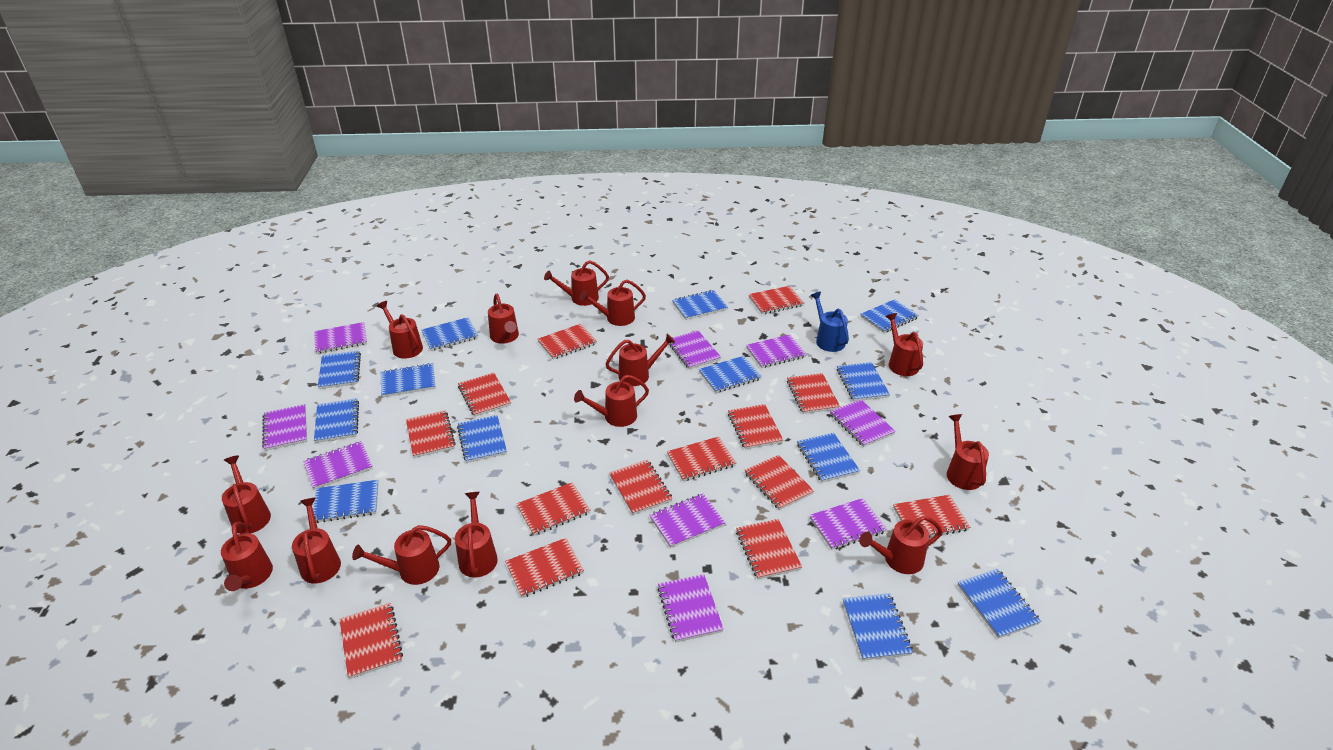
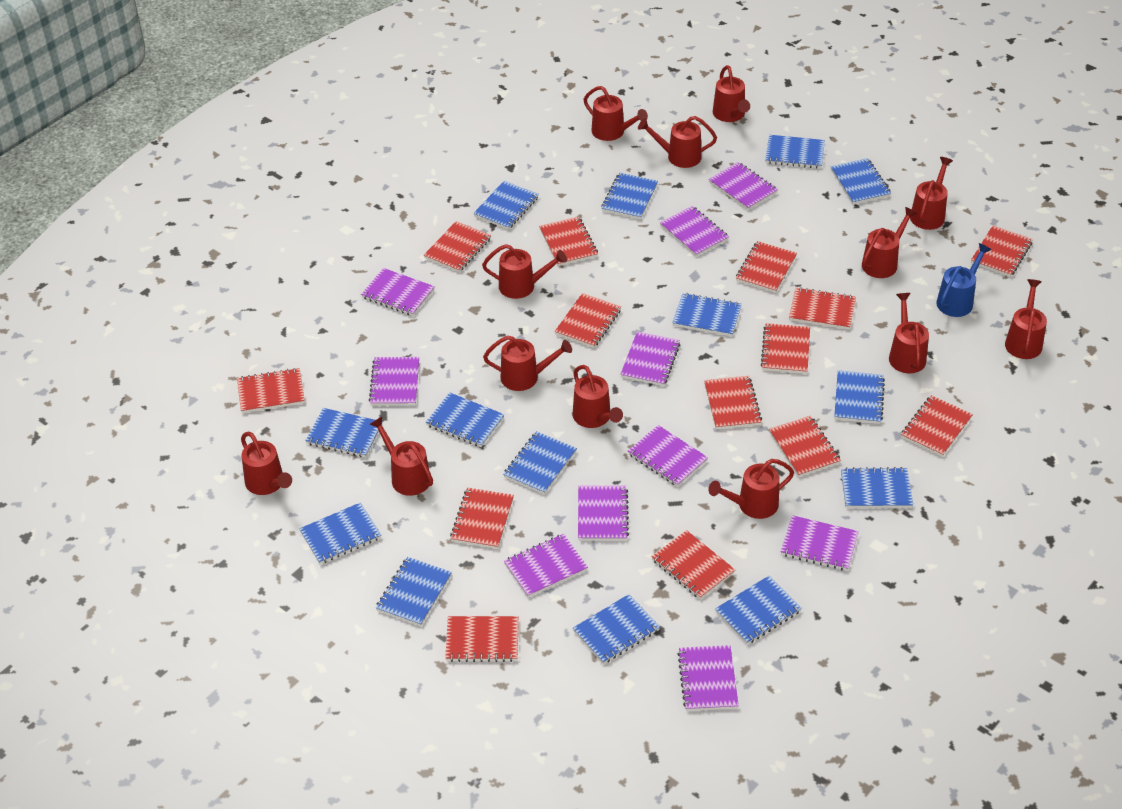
blue notebook: [313,480,379,523] [314,398,359,443] [318,350,361,389] [381,363,436,397] [422,317,478,351] [457,415,507,463] [672,290,728,320] [699,356,762,393] [797,432,860,483] [837,362,890,401] [843,593,913,661] [861,299,919,333] [958,569,1041,639] = 13 -> [299,502,381,564] [305,408,383,457] [376,557,452,626] [426,392,504,447] [473,181,539,230] [503,431,577,494] [573,594,660,664] [601,172,658,219] [672,293,742,336] [715,576,802,644] [765,135,825,169] [831,158,891,204] [834,370,885,424] [841,467,913,508] = 14
purple notebook: [262,404,307,451] [303,441,373,490] [314,322,367,354] [650,494,725,548] [657,574,724,643] [668,330,721,369] [746,334,807,368] [809,498,887,550] [830,399,896,447] = 9 -> [361,268,435,316] [369,357,419,406] [504,534,588,597] [578,485,629,540] [620,332,680,386] [628,425,708,487] [660,206,729,256] [677,645,739,711] [709,162,778,210] [781,515,859,571] = 10
red watering can: [221,522,273,591] [222,455,271,534] [292,498,341,584] [352,525,451,585] [377,301,423,359] [455,492,498,577] [488,294,519,344] [544,260,609,306] [574,375,649,427] [580,280,646,326] [606,334,675,386] [859,516,943,574] [885,313,923,376] [947,414,989,490] = 14 -> [241,432,292,495] [370,417,433,496] [482,244,567,299] [483,336,572,391] [572,365,623,428] [583,86,648,141] [638,116,717,168] [709,459,794,519] [713,65,750,122] [862,207,917,278] [889,293,929,373] [910,157,953,230] [1005,279,1047,359] = 13

